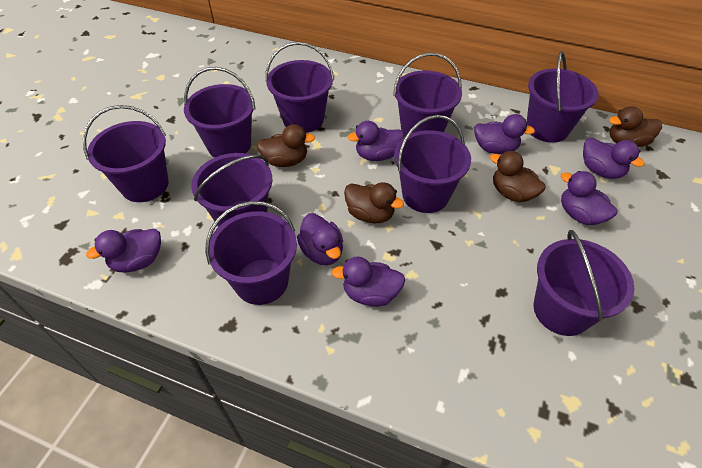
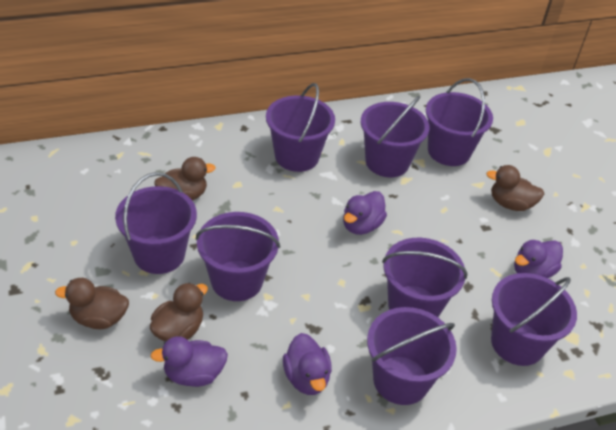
purple bucket: [83,105,169,202] [184,67,255,158] [191,153,272,227] [205,201,297,305] [265,42,334,133] [393,53,462,137] [394,115,471,213] [527,51,599,143] [534,230,634,336] = 9 -> [115,172,197,274] [196,212,280,301] [266,83,335,172] [361,96,430,177] [367,307,457,405] [382,238,468,317] [426,78,493,166] [491,273,577,366] = 8
purple duck: [86,229,161,273] [297,213,343,265] [331,257,405,307] [348,121,404,161] [474,114,535,155] [561,171,618,225] [583,138,645,179] = 7 -> [150,336,228,387] [283,333,332,395] [343,191,387,235] [514,240,563,278] = 4

